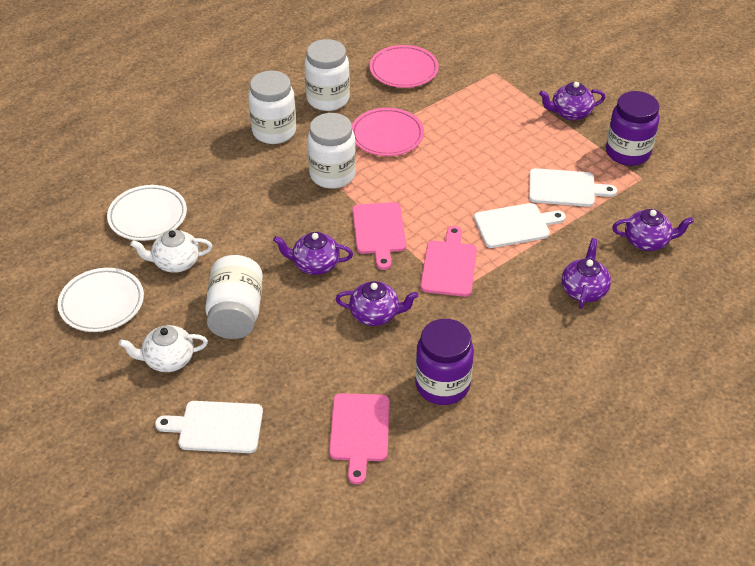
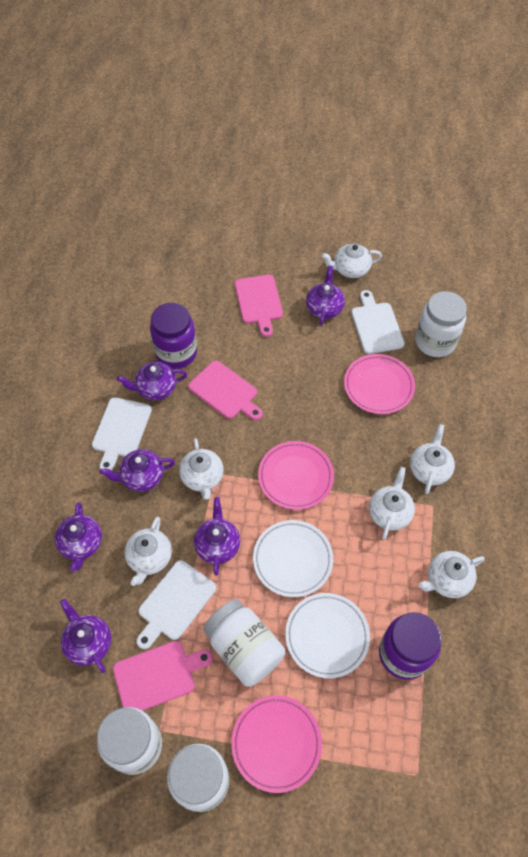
pink plate: [352,108,424,156] [370,45,439,88] = 2 -> [231,695,322,793] [258,441,334,510] [344,354,415,414] = 3
purple teapot: [273,232,353,275] [336,281,418,326] [539,82,605,121] [562,238,611,309] [612,209,694,251] = 5 -> [55,502,102,572] [60,599,111,673] [100,449,175,492] [117,362,187,400] [194,497,240,576] [306,266,345,325] = 6
white teapot: [119,325,208,372] [130,230,213,273] = 2 -> [125,517,172,586] [179,438,224,500] [322,244,382,278] [369,467,415,540] [410,424,455,494] [418,551,485,598] = 6

